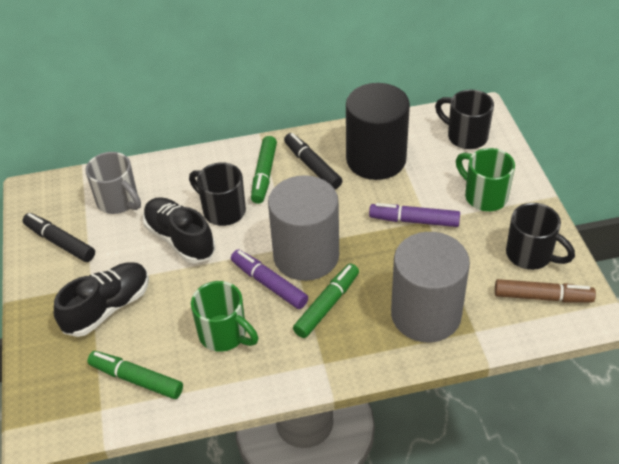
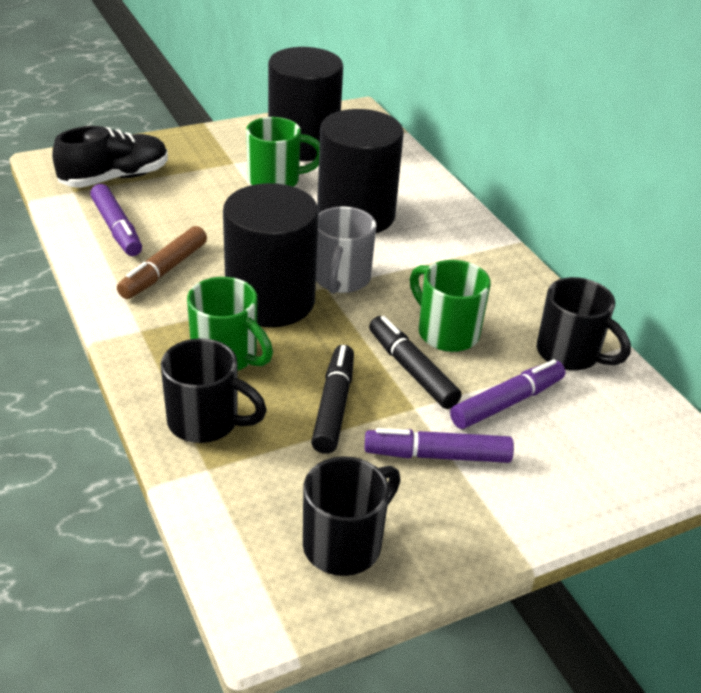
black cylinder: [346,83,410,180] = 1 -> [223,183,319,327] [268,47,343,161] [317,109,404,233] = 3
black shoe: [54,262,149,337] [143,197,215,263] = 2 -> [52,126,168,188] = 1
green marker: [87,351,183,399] [251,136,277,204] [293,263,359,338] = 3 -> none = 0
green mug: [191,281,258,352] [456,148,515,211] = 2 -> [187,277,273,371] [246,117,320,187] [410,260,491,352] = 3
grey cylinder: [268,175,339,281] [391,232,470,342] = 2 -> none = 0
purple marker: [231,250,308,309] [369,203,460,227] = 2 -> [90,184,142,256] [365,428,514,463] [450,359,565,429] = 3

